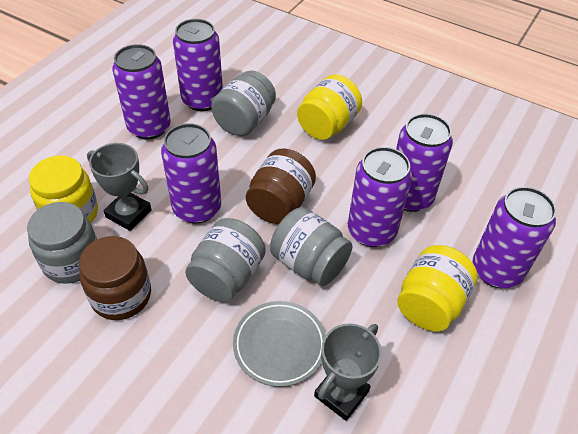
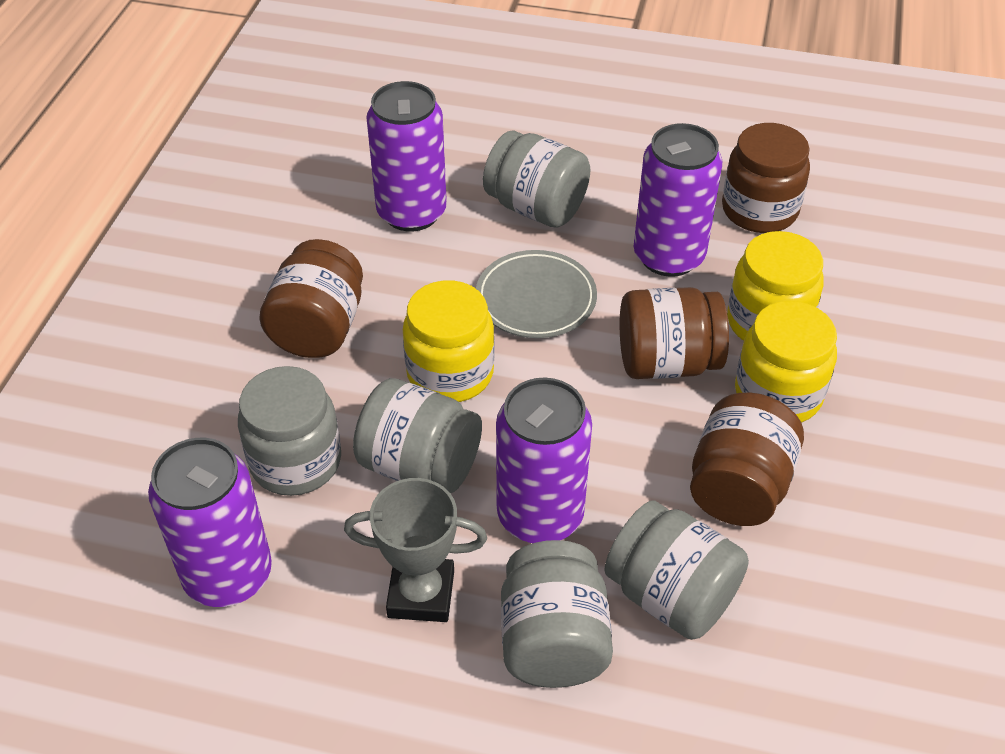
brown jar: [79,236,151,320] [246,149,316,224] = 2 -> [259,239,363,358] [620,287,729,379] [690,393,804,526] [722,123,810,233] = 4
grey jar: [27,202,97,284] [185,218,266,302] [211,71,276,136] [270,207,352,286] = 4 -> [238,366,341,496] [353,378,482,493] [483,130,590,228] [501,540,613,688] [604,500,749,640] = 5
grey trophy: [87,143,152,231] [314,323,382,421] = 2 -> [344,478,487,622] = 1
purple can: [112,44,171,139] [161,123,221,224] [173,19,223,111] [348,147,412,247] [396,114,453,212] [472,187,556,288] = 6 -> [148,438,272,607] [366,81,447,232] [496,378,592,543] [634,123,722,277] = 4

